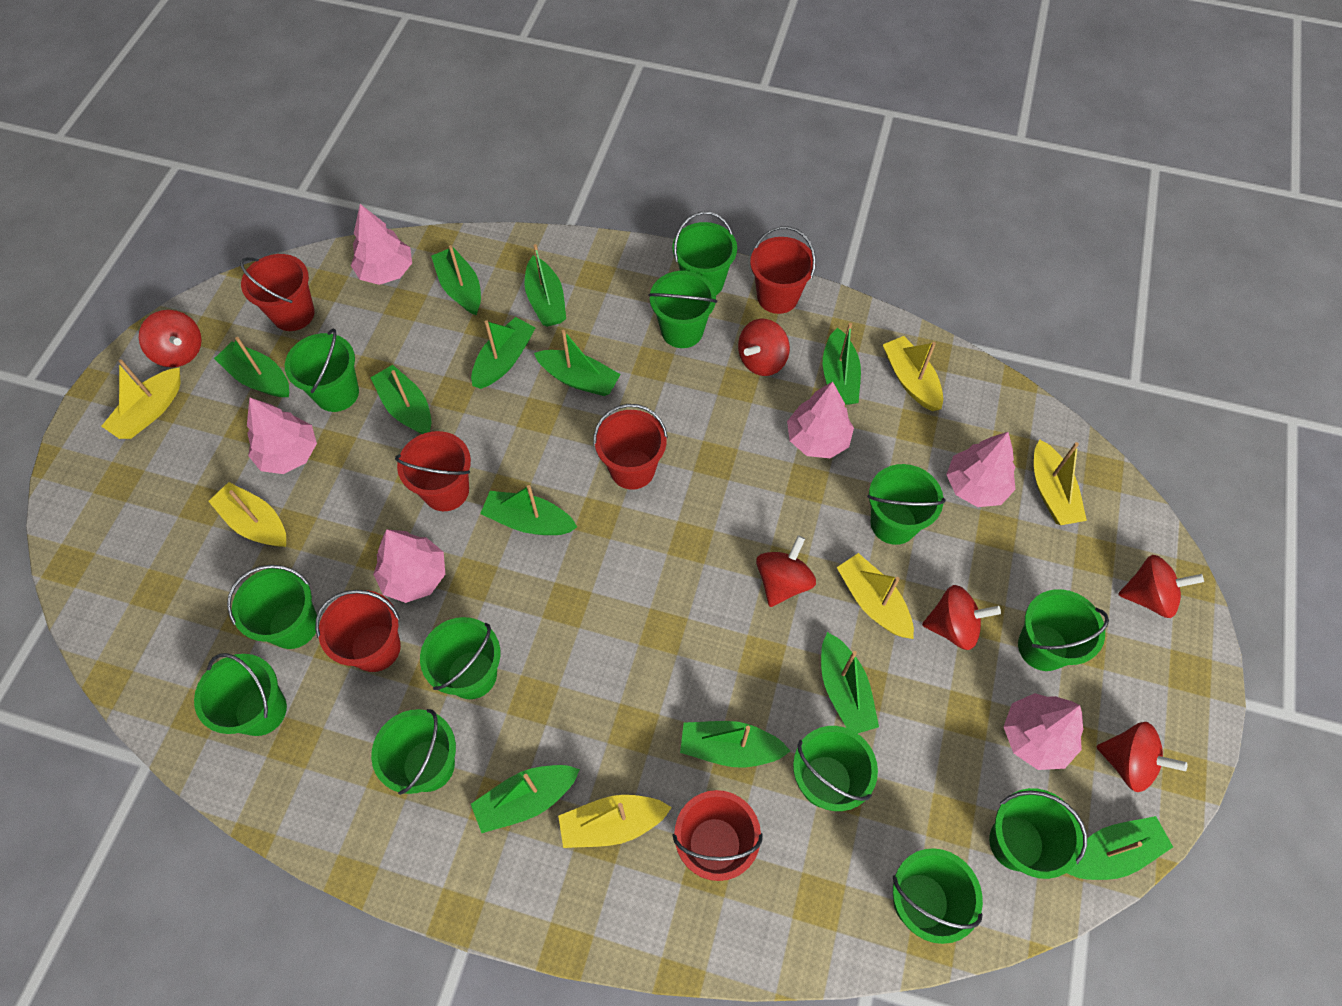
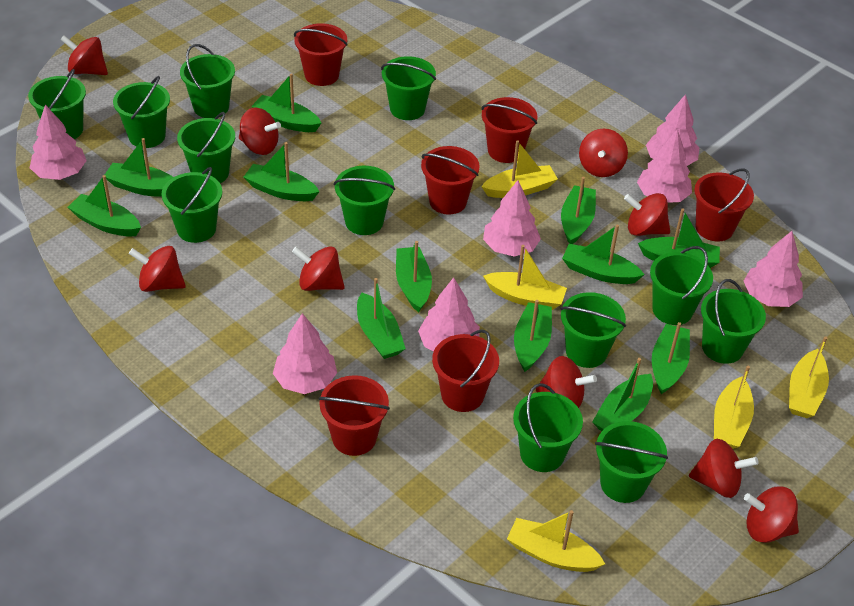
pink tree: [247,397,317,474] [351,204,412,285] [373,529,445,603] [787,382,854,459] [946,432,1016,507] [1004,693,1083,770] = 6 -> [30,105,87,180] [273,313,337,394] [418,277,480,351] [483,180,541,257] [637,129,692,203] [646,94,699,166] [744,231,803,307] = 7
red spinning top: [139,310,202,367] [738,319,790,376] [756,535,816,607] [922,585,1001,650] [1096,722,1187,792] [1118,555,1204,618] = 6 -> [60,35,108,75] [129,246,186,292] [239,107,281,155] [292,246,345,291] [536,356,597,408] [579,128,628,177] [624,193,670,236] [689,439,759,498] [744,486,799,543] = 9
yellow boat: [101,359,181,439] [208,482,286,547] [558,795,672,848] [837,553,914,639] [883,336,943,411] [1034,439,1087,525] = 6 -> [481,140,558,198] [483,245,567,310] [507,510,605,572] [714,366,754,449] [789,336,829,418] = 5

